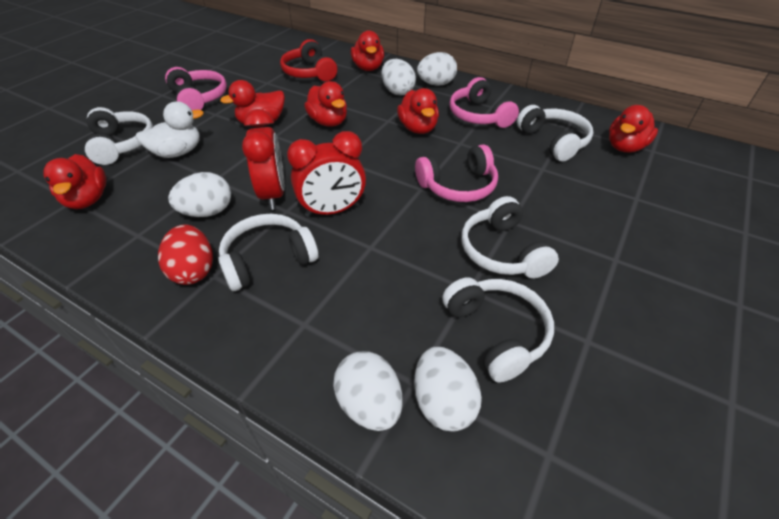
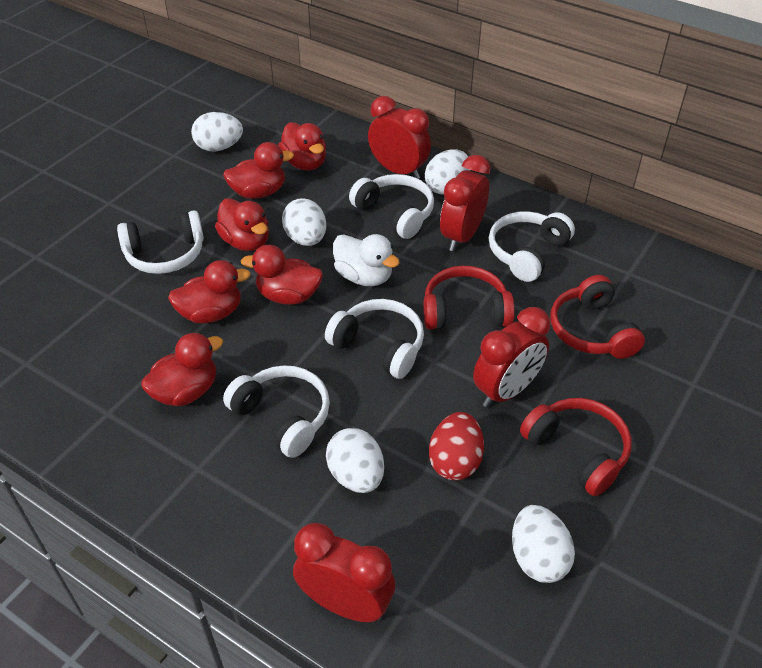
pink headphones: [165,67,227,110] [415,144,498,202] [449,77,519,128] = 3 -> none = 0
red clock: [242,109,285,210] [287,131,366,217] = 2 -> [293,523,395,622] [368,96,431,179] [440,155,490,251] [473,307,550,408] = 4
red headphones: [280,39,337,81] = 1 -> [423,266,515,330] [520,398,632,496] [551,275,645,359] = 3

